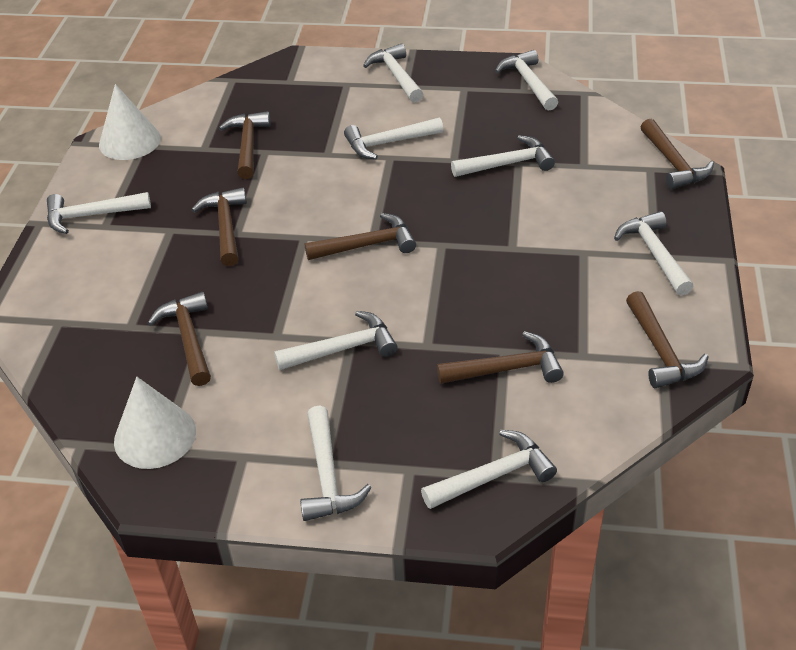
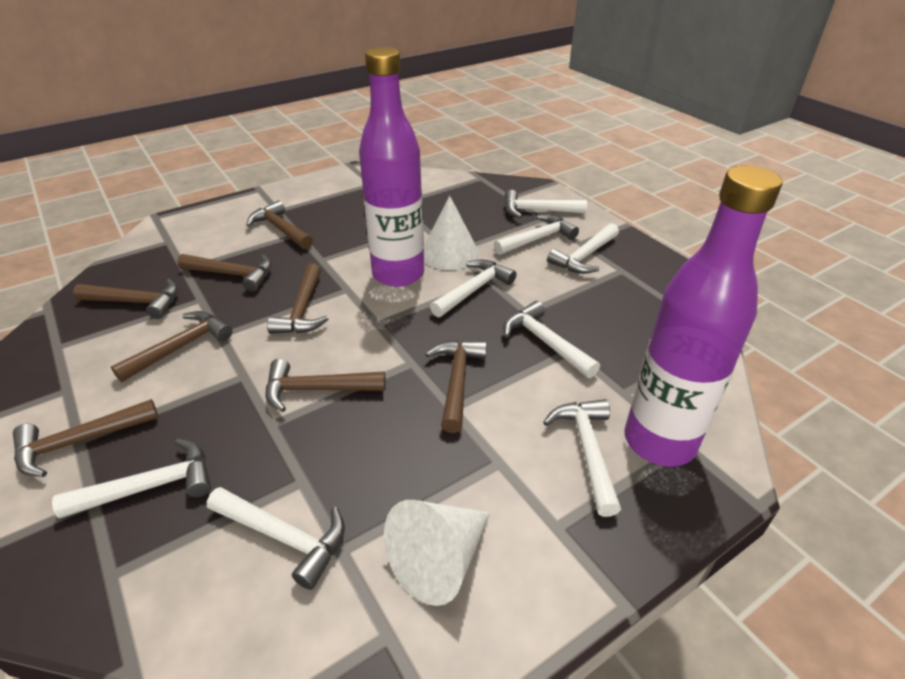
brown hammer: [148,292,211,386] [191,188,247,266] [219,111,270,179] [305,213,416,260] [437,331,564,384] [626,291,708,388] [641,119,714,189] = 7 -> [13,399,158,477] [73,279,178,319] [111,311,232,382] [177,254,272,291] [246,200,313,249] [266,359,386,412] [267,264,329,334] [425,340,487,433] = 8
purple bottle: none = 0 -> [359,47,424,287] [624,165,783,467] = 2
white hammer: [47,192,151,234] [274,311,398,370] [300,406,372,521] [344,117,443,159] [363,44,423,103] [421,430,557,509] [451,135,555,177] [495,50,558,111] [614,211,694,296] = 9 -> [52,439,211,519] [207,487,345,590] [430,259,516,317] [494,214,579,255] [503,301,600,378] [505,190,587,218] [543,399,621,517] [547,223,619,274] = 8

